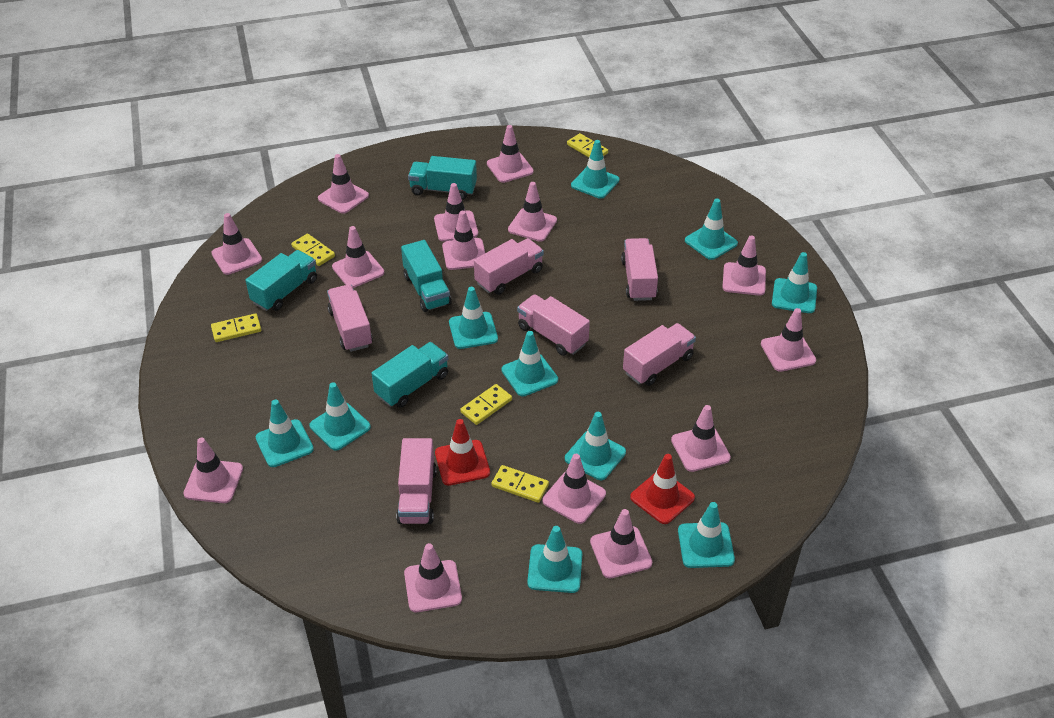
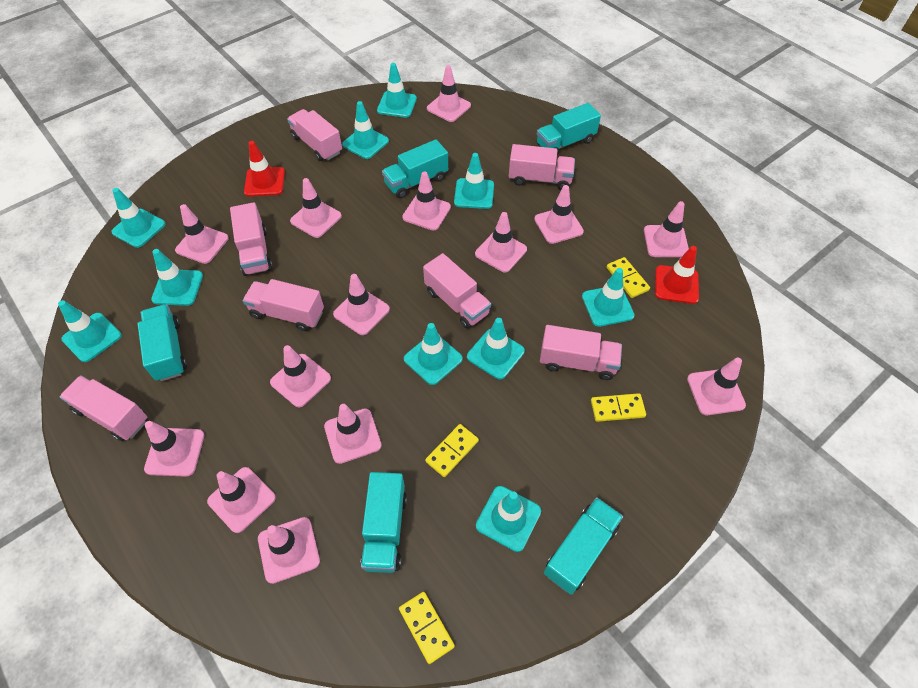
pink truck: [327,284,373,352] [396,438,437,524] [474,238,544,295] [517,294,590,356] [621,238,658,301] [623,323,696,386] = 6 -> [60,375,147,441] [230,202,273,276] [243,279,324,331] [287,109,342,161] [423,253,491,328] [509,144,575,190] [540,325,622,380] = 7
turquoise truck: [245,250,317,311] [372,342,448,408] [401,240,451,312] [408,156,477,200] = 4 -> [137,304,187,381] [361,472,407,573] [382,139,448,198] [537,103,601,154] [544,497,623,595] = 5
yellow domino: [211,313,261,342] [291,234,335,266] [460,384,512,425] [491,465,549,503] [567,133,608,157] = 5 -> [399,592,455,664] [425,424,479,477] [591,393,646,422] [606,257,650,298] = 4

